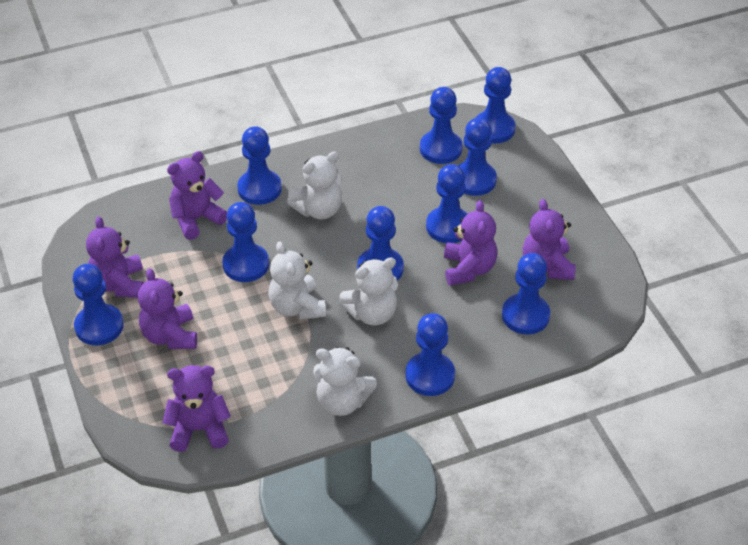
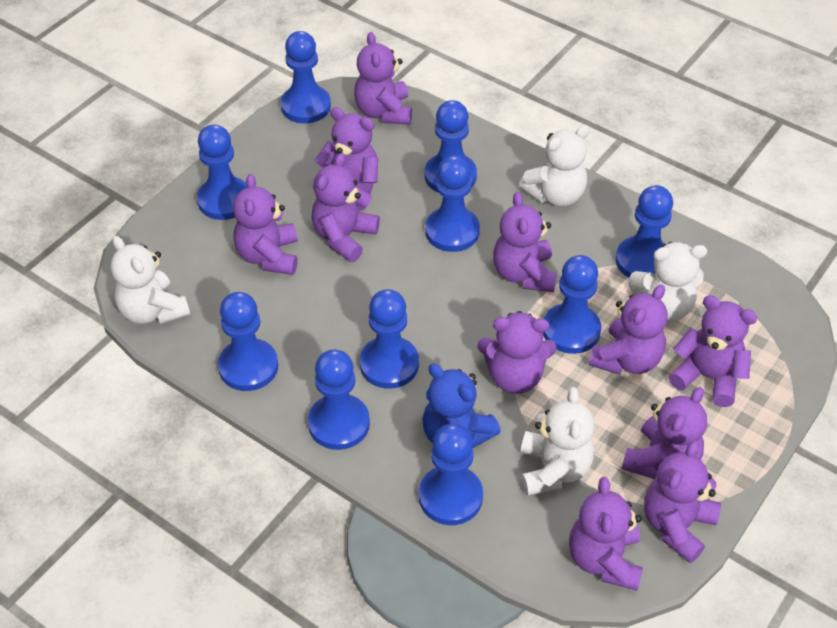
blue teddy bear: none = 0 -> [422,364,501,448] = 1
purple teddy bear: [86,217,144,298] [138,268,197,349] [162,365,231,452] [167,151,227,240] [444,200,497,286] [522,199,576,280] = 6 -> [233,174,298,275] [312,153,380,262] [313,107,378,211] [354,32,412,125] [478,311,557,394] [493,192,557,292] [569,477,643,590] [589,284,668,375] [622,387,707,479] [644,441,721,563] [669,295,757,407] = 11

